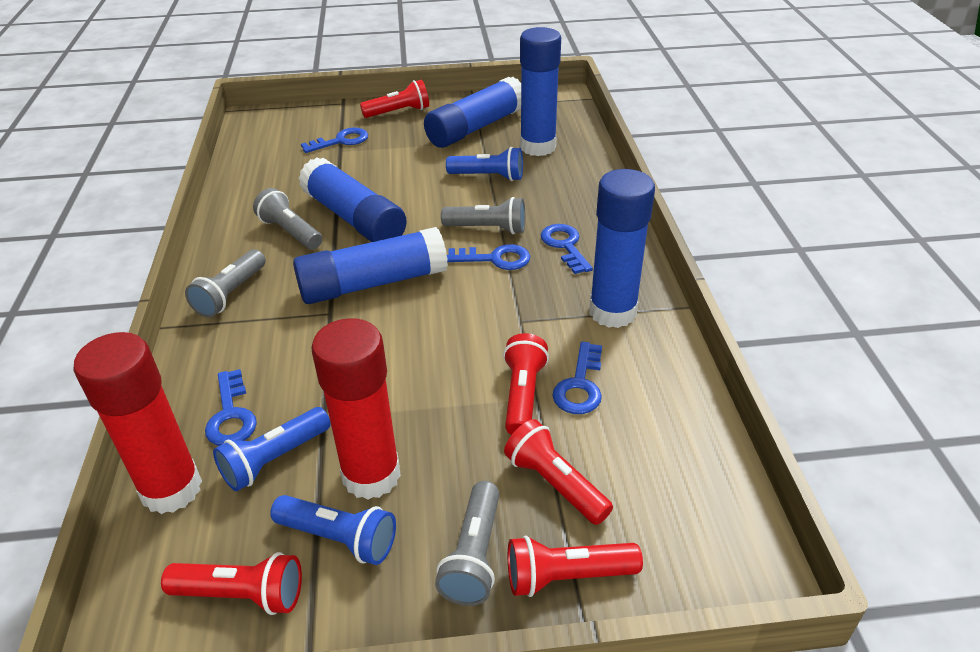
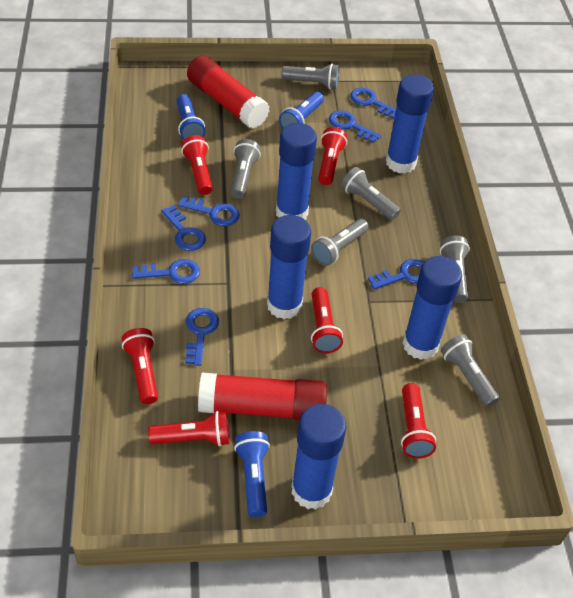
blue key: [205,369,257,446] [301,128,368,153] [447,244,530,270] [540,224,593,274] [552,342,602,414] = 5 -> [132,259,200,284] [161,205,206,251] [178,195,240,226] [185,308,219,366] [329,111,381,143] [350,88,396,119] [368,259,424,290] = 7
grey flashlight: [185,249,266,317] [253,188,322,250] [435,481,500,606] [441,197,525,234] = 4 -> [230,139,261,199] [281,63,339,89] [311,219,369,266] [341,167,401,220] [440,236,470,303] [441,334,500,407] = 6
red flashlight: [161,552,302,615] [360,80,429,118] [503,333,549,435] [504,419,613,525] [508,536,643,597] = 5 -> [122,328,158,404] [148,411,229,446] [181,135,213,195] [311,287,343,353] [318,127,347,185] [401,383,436,459] = 6

